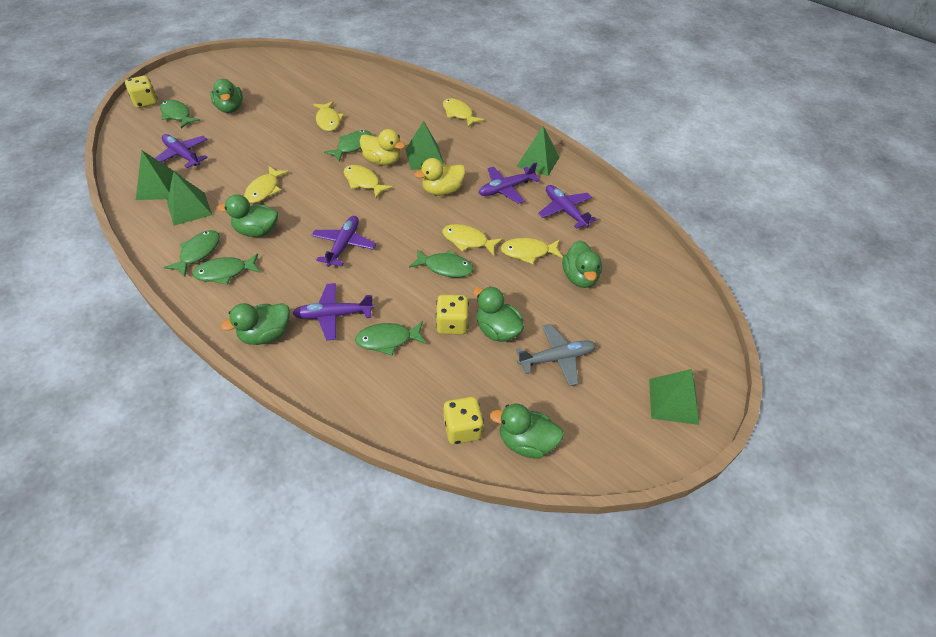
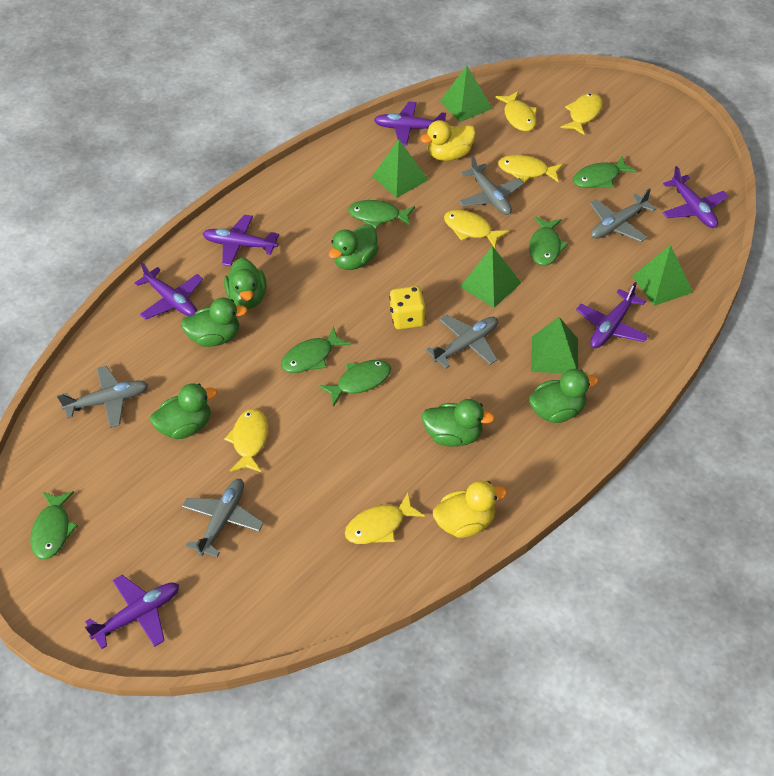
grey plane: [516,324,596,386] = 1 -> [57,366,149,428] [182,479,264,557] [426,315,498,369] [459,155,524,215] [590,188,657,242] = 5
purple plane: [155,134,208,168] [292,283,374,341] [311,216,376,267] [479,162,540,204] [538,185,597,229] = 5 -> [85,575,179,649] [135,262,203,320] [203,215,279,266] [374,101,446,146] [576,282,649,348] [663,166,729,228] = 6
yellow dice: [125,76,158,108] [436,295,469,335] [444,397,484,444] = 3 -> [389,286,426,330] = 1

